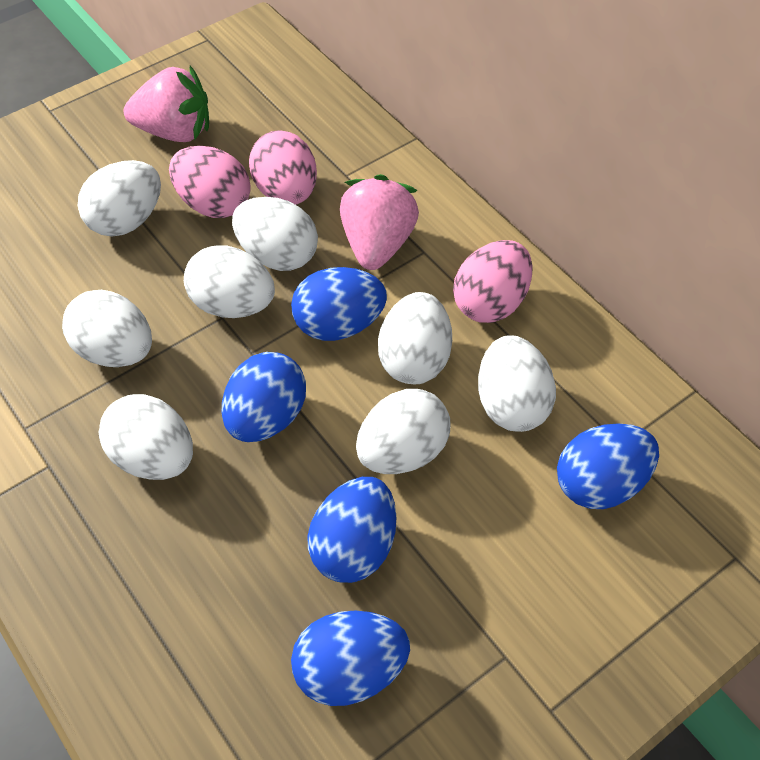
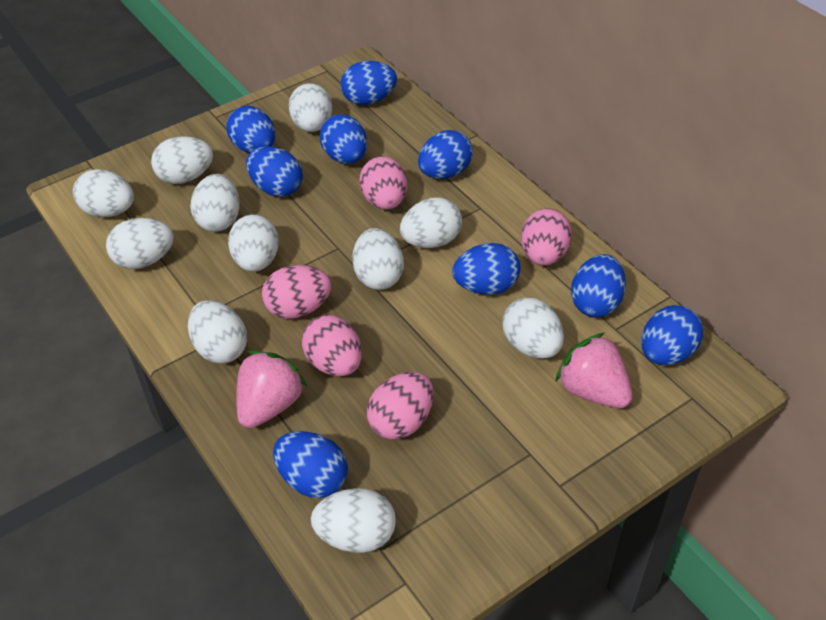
blue egg: [222,352,306,442] [291,267,387,341] [291,610,410,706] [307,477,396,583] [557,424,659,509] = 5 -> [226,106,276,153] [246,146,303,197] [273,431,348,498] [319,114,367,164] [341,61,397,105] [418,130,473,179] [452,243,521,295] [571,254,626,317] [641,305,703,365] = 9
pink egg: [169,146,251,218] [249,130,317,205] [453,240,533,323] = 3 -> [262,265,331,319] [302,315,362,376] [359,156,407,210] [367,372,434,440] [521,208,572,266] = 5
white egg: [62,290,152,367] [78,160,161,236] [99,394,193,480] [184,245,275,318] [232,197,318,271] [356,389,450,474] [378,292,452,384] [478,335,556,432] = 8 -> [73,169,134,217] [106,218,174,269] [151,136,213,184] [188,300,247,363] [190,174,240,232] [228,214,279,272] [289,83,333,132] [311,488,396,553] [352,228,404,290] [400,197,462,248] [502,297,564,359] = 11

